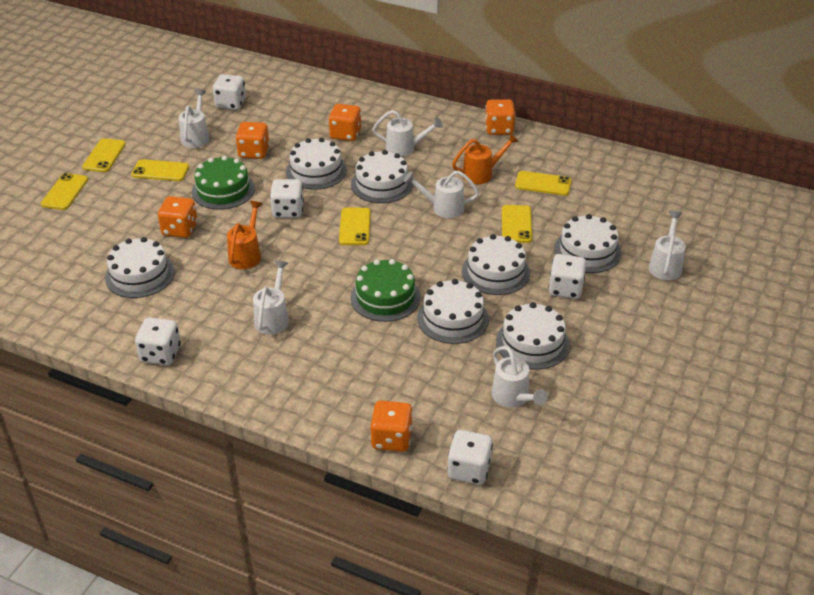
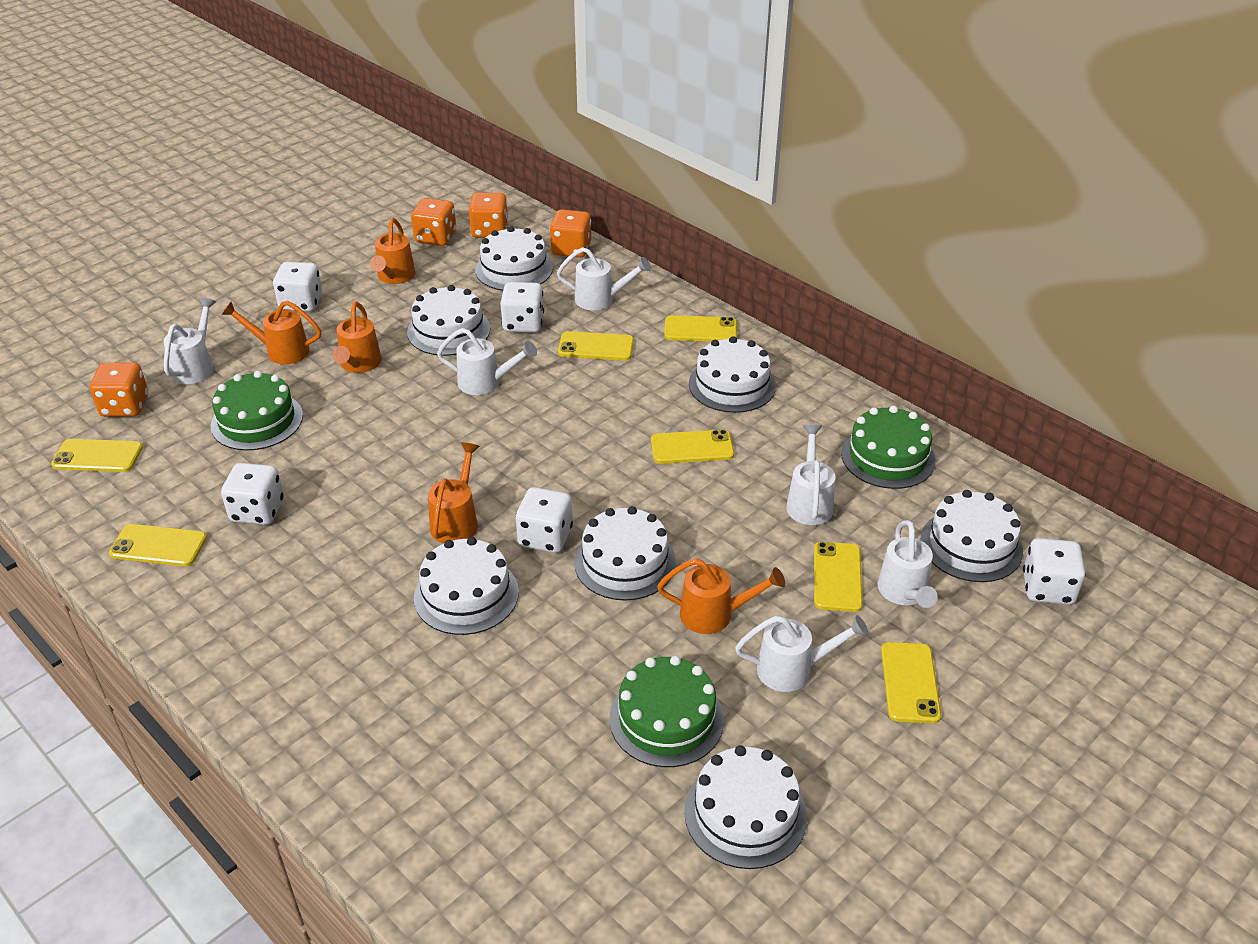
green cake: [192,156,255,210] [350,259,421,322] = 2 -> [211,371,303,451] [610,656,724,767] [841,406,936,489] = 3
orange dice: [158,196,198,238] [236,122,270,159] [329,104,361,141] [371,400,413,452] [485,99,516,135] = 5 -> [90,362,148,417] [411,198,456,246] [469,193,508,238] [550,209,591,258] = 4
orange watering can: [227,201,263,269] [452,133,519,184] = 2 -> [221,301,321,364] [332,301,382,373] [370,218,416,284] [428,442,480,543] [657,558,785,634] = 5
yellow phone: [41,173,88,210] [82,138,126,172] [131,159,189,181] [339,208,371,245] [502,205,532,243] [515,171,572,196] = 6 -> [51,439,143,472] [109,524,207,566] [558,331,634,360] [651,429,734,464] [664,315,737,342] [814,542,863,612] [881,642,941,723] = 7

